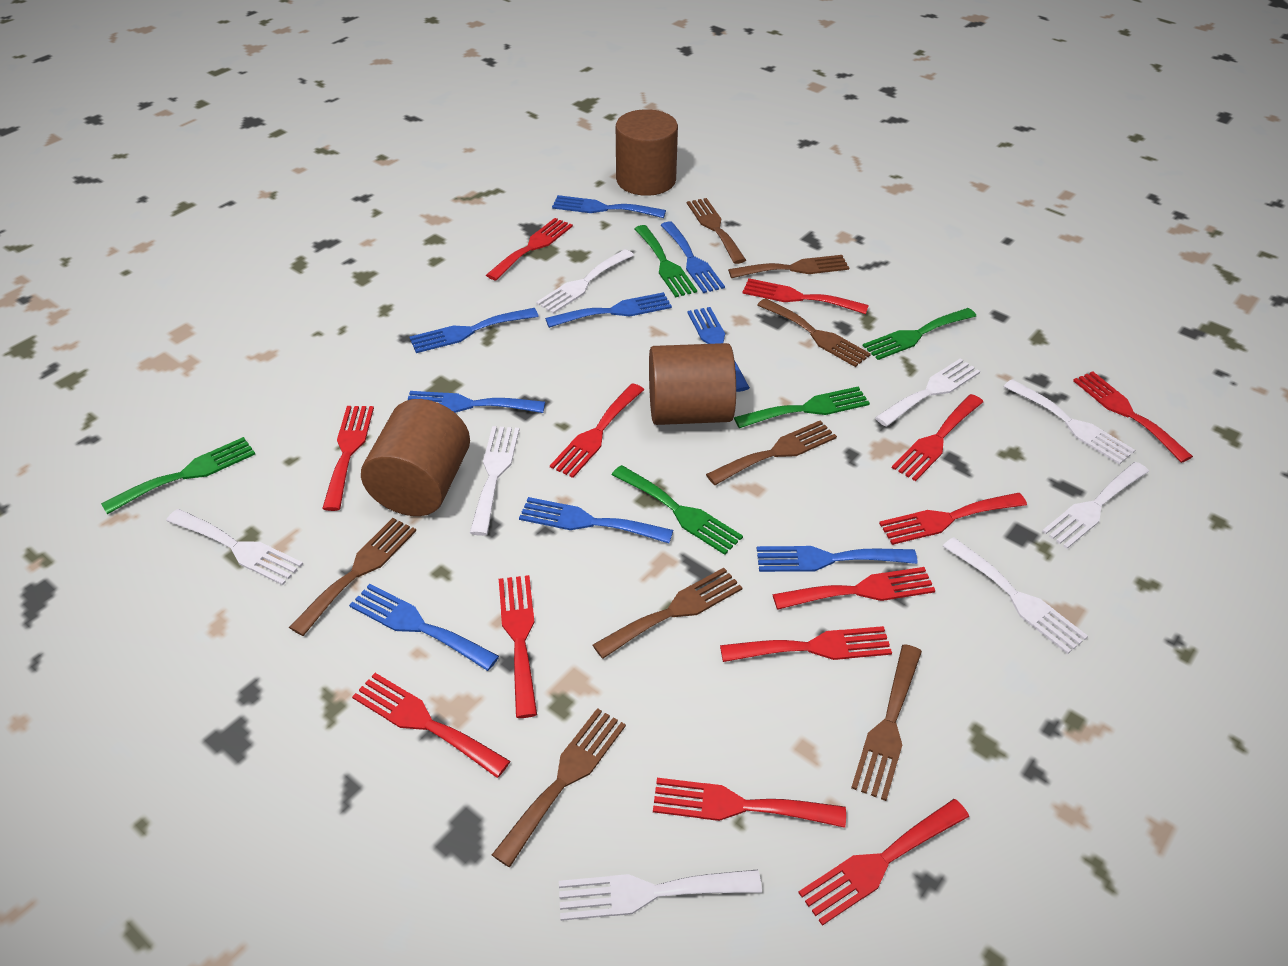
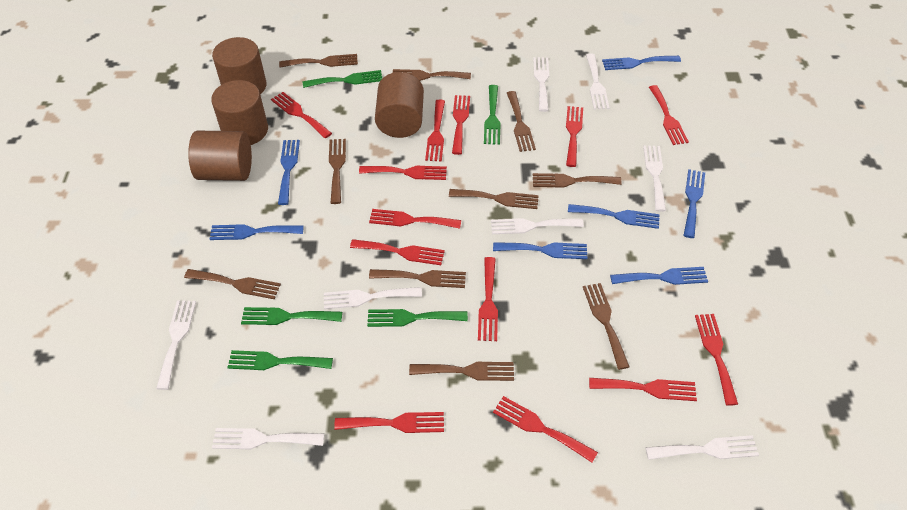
blue fork: [349,584,499,671] [408,391,545,413] [409,308,539,353] [519,497,673,543] [545,292,672,328] [552,195,666,218] [660,222,725,293] [687,307,750,392] [757,546,917,572] = 9 -> [210,224,304,240] [278,140,300,205] [493,242,587,259] [568,204,660,229] [602,56,681,70] [610,267,708,285] [683,169,705,238] = 7
brown cylinder: [361,399,470,516] [616,109,678,196] [649,343,736,425] = 3 -> [188,131,252,181] [211,80,268,145] [212,37,266,95] [375,72,424,138] = 4
brown fork: [289,518,416,636] [492,708,626,867] [593,568,743,659] [687,198,746,264] [706,420,837,485] [728,255,849,278] [757,298,871,367] [851,644,922,801] = 8 -> [184,269,281,299] [279,54,358,68] [329,139,346,204] [369,269,466,288] [393,69,471,81] [409,362,514,381] [449,189,539,209] [507,91,536,152] [533,173,622,188] [583,283,629,370] = 10

